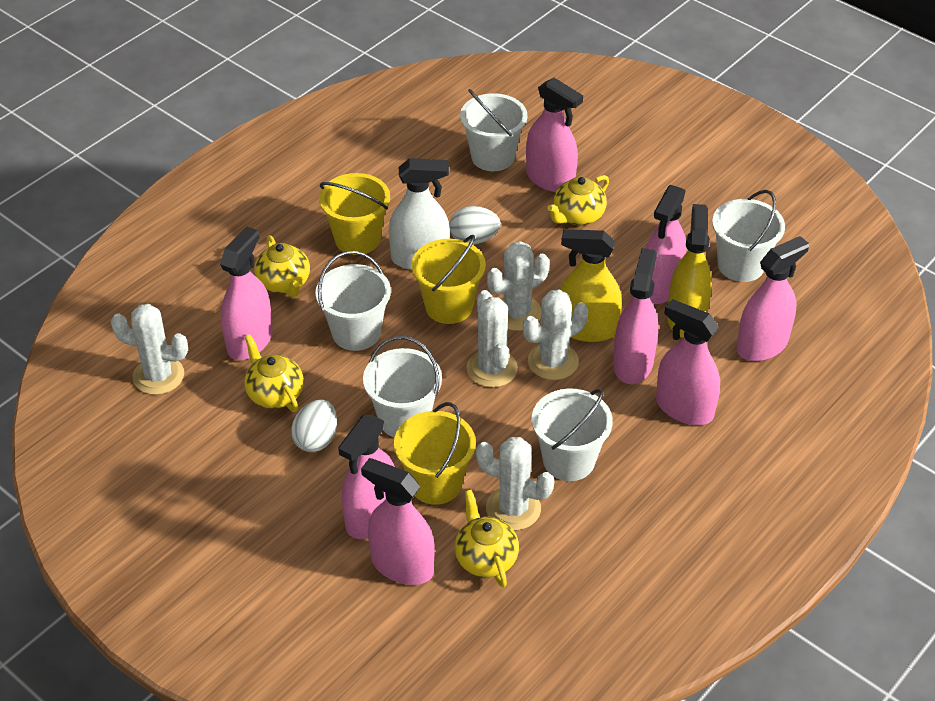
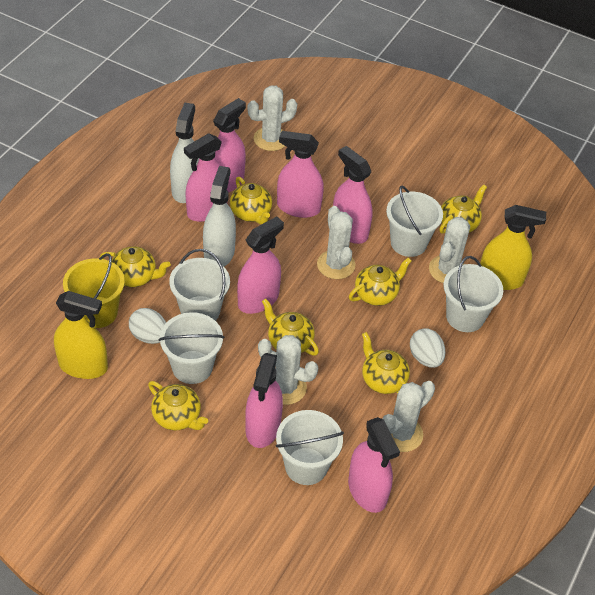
pink spray bottle: [220,226,273,360] [338,415,395,539] [361,458,435,585] [526,78,583,192] [613,248,658,384] [645,185,686,304] [656,299,720,425] [736,236,809,361] = 8 -> [184,133,228,222] [213,98,246,193] [237,216,284,314] [245,353,283,448] [277,131,324,218] [333,146,373,244] [348,417,400,513] = 7
white spray bottle: [389,158,450,270] = 1 -> [170,103,199,203] [203,166,236,266] = 2
yellow bucket: [319,173,390,255] [394,402,476,505] [412,235,486,324] = 3 -> [63,253,125,328] = 1
yellow teapot: [244,334,304,412] [255,235,310,297] [455,490,519,587] [547,175,609,225] = 4 -> [100,246,171,287] [148,381,208,430] [230,177,272,224] [262,298,319,355] [349,258,411,306] [362,332,410,394] [439,184,487,234] = 7

